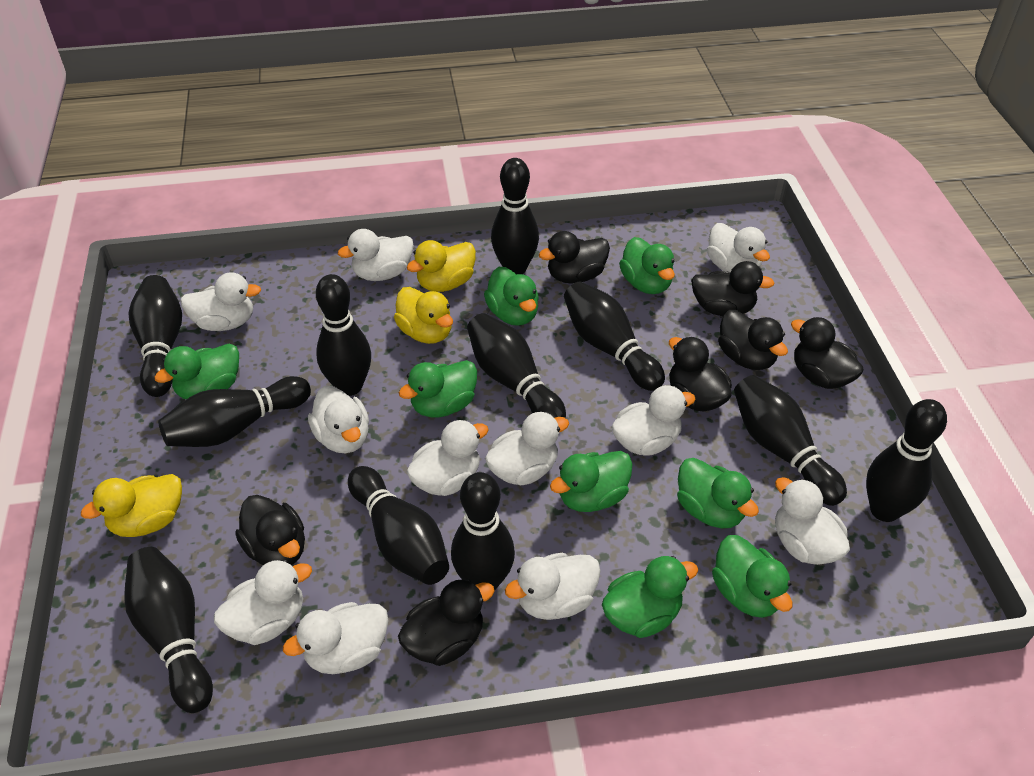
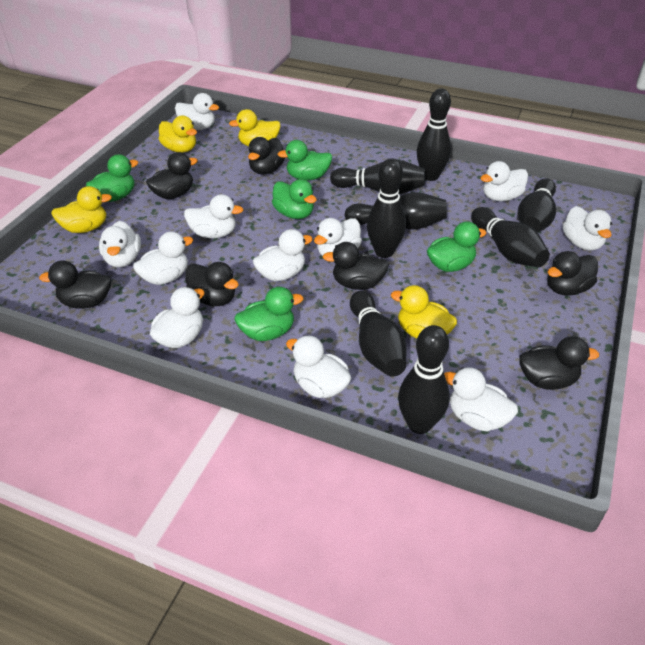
black bowling pin: [124,547,213,713] [128,275,182,397] [158,376,311,447] [316,274,371,396] [348,466,449,585] [451,472,515,590] [467,313,566,418] [491,158,539,274] [564,282,665,391] [734,375,847,506] [866,399,947,522] = 11 -> [330,160,425,194] [344,192,447,230] [350,291,407,377] [367,158,406,258] [398,325,450,434] [417,88,451,181] [471,207,550,267] [518,178,556,232] = 8
green duck: [154,343,239,399] [399,360,477,417] [484,267,539,326] [550,451,633,512] [602,556,698,638] [619,237,675,294] [677,458,759,528] [712,535,793,618] = 8 -> [86,154,138,202] [234,287,304,341] [272,179,317,219] [277,140,332,181] [427,221,486,272] = 5
yellow duck: [81,474,182,537] [394,287,453,344] [407,240,476,292] = 3 -> [51,186,112,233] [159,116,197,153] [229,109,281,146] [391,285,457,339] = 4

